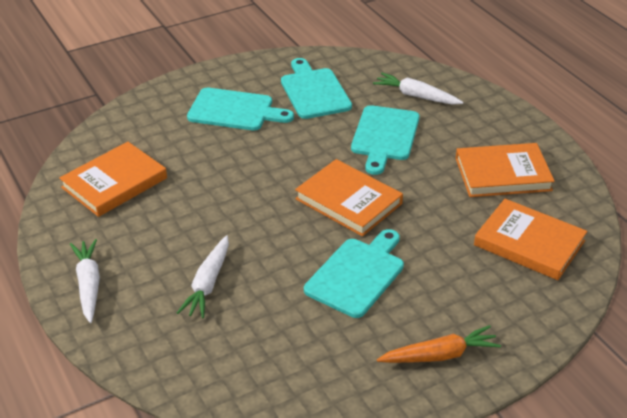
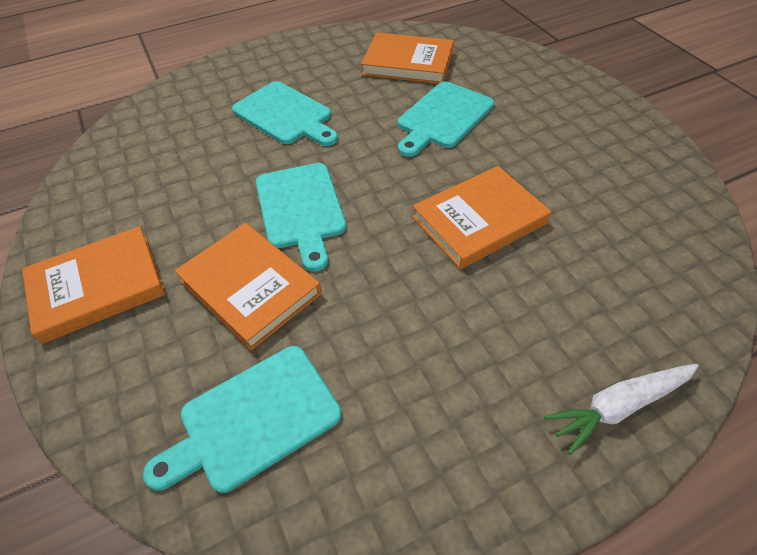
orange carrot: [377,325,501,363] = 1 -> none = 0
white carrot: [70,239,100,323] [177,235,229,319] [373,73,463,105] = 3 -> [544,363,699,455] = 1

